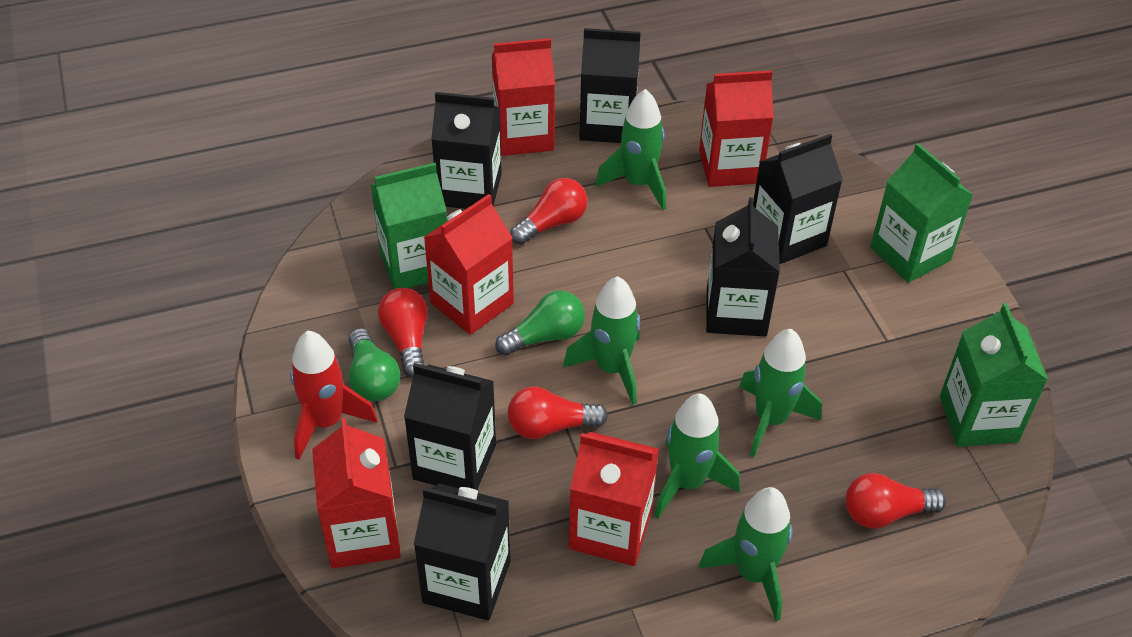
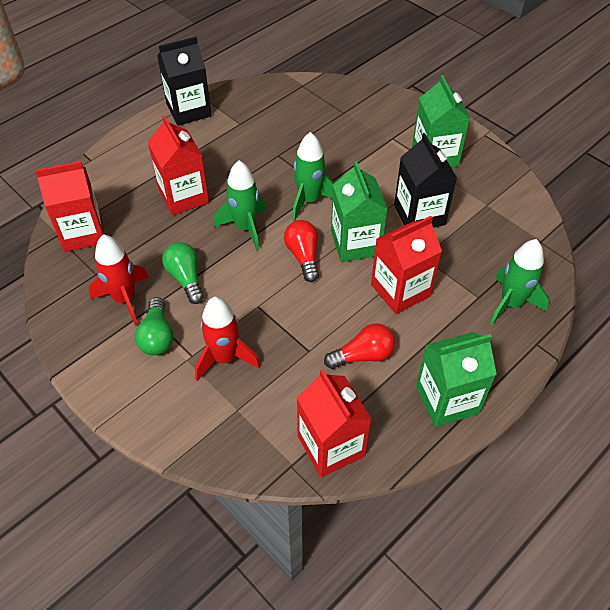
black carton: [404,363,496,490] [414,483,510,620] [431,92,502,209] [579,28,641,143] [706,197,780,337] [753,134,843,264] = 6 -> [157,37,211,126] [394,133,457,228] = 2
green rocket: [563,276,640,405] [595,89,666,210] [655,393,740,518] [699,487,792,621] [739,329,822,457] = 5 -> [214,160,266,251] [292,132,334,221] [490,239,549,325] = 3
red carton: [312,418,401,569] [424,194,514,335] [492,38,555,156] [569,432,659,566] [699,70,774,187] = 5 -> [35,161,105,252] [148,116,209,215] [297,369,371,478] [371,216,442,314] = 4
red light bulb: [378,288,428,377] [508,387,608,439] [511,178,587,245] [845,473,946,529] = 4 -> [284,220,319,282] [324,323,395,369] = 2
red rocket: [290,331,377,460] = 1 -> [89,234,149,325] [195,297,260,382] = 2

